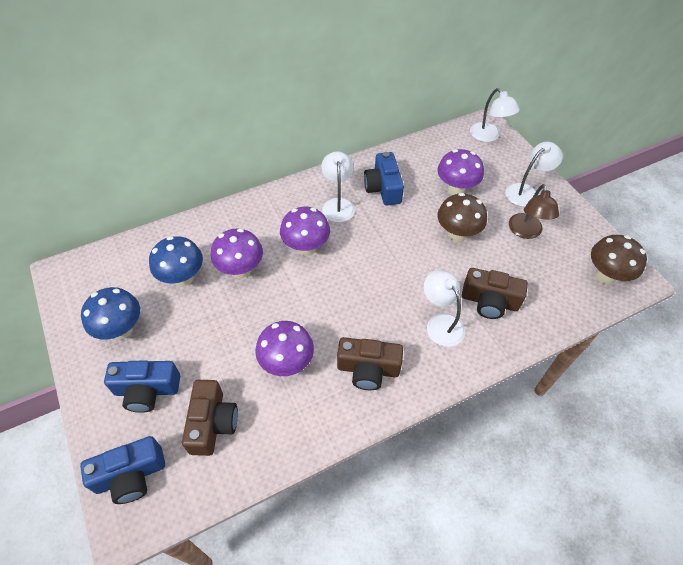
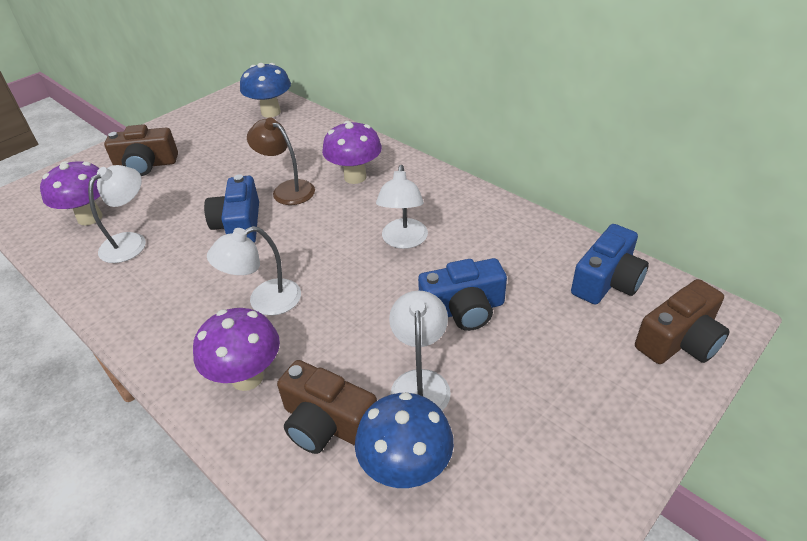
brown mushroom: [438,193,487,242] [591,235,647,285] = 2 -> none = 0
purple mushroom: [211,228,263,279] [255,321,314,376] [280,207,330,256] [437,149,484,195] = 4 -> [40,161,103,226] [193,308,280,391] [322,121,382,184] = 3

